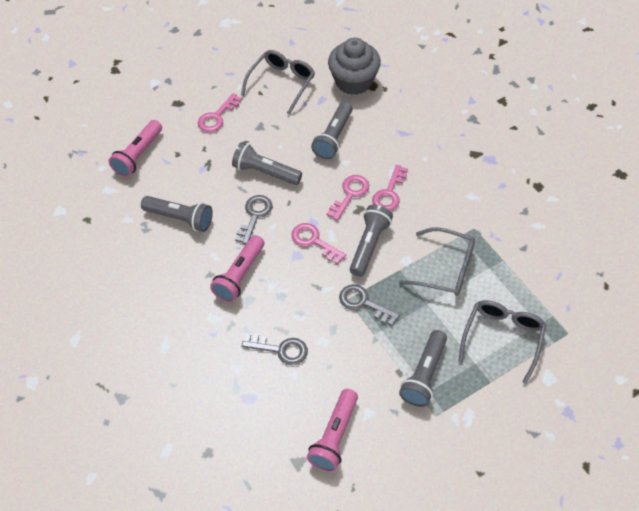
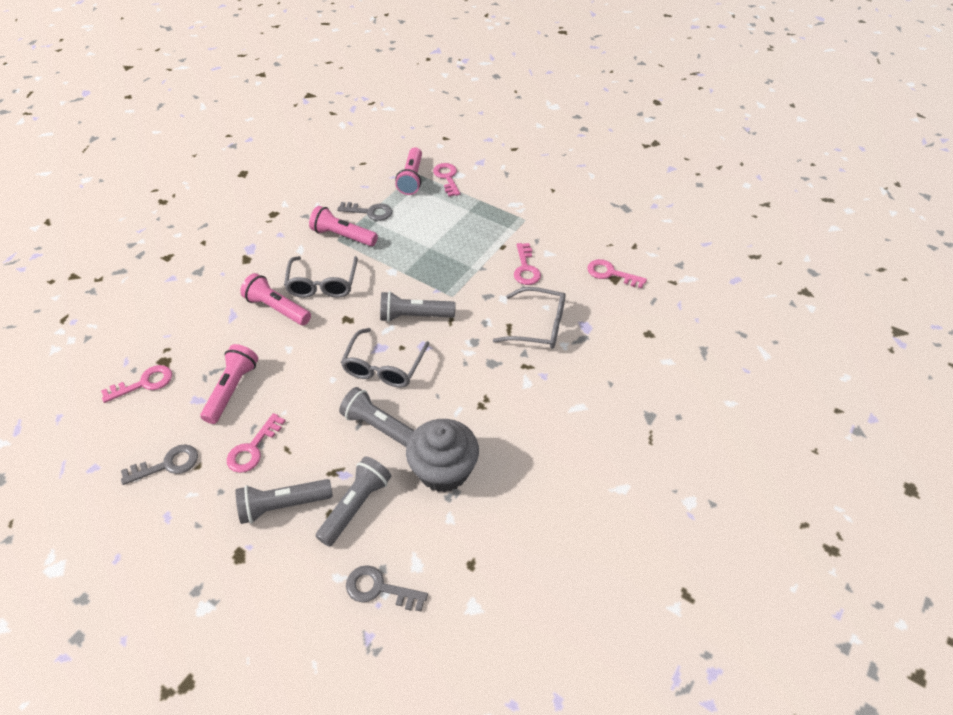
grey flashlight: [141,196,213,232] [232,142,302,185] [311,102,353,159] [350,205,393,277] [399,330,447,407] = 5 -> [236,479,333,524] [315,456,391,547] [339,387,415,447] [380,291,455,322] = 4
pink flashlight: [109,120,162,177] [210,235,264,302] [307,389,358,472] = 3 -> [200,344,258,424] [240,273,311,325] [309,206,378,246] [395,147,422,195] = 4
pink key: [198,93,242,132] [291,223,346,264] [327,175,369,221] [372,165,408,211] = 4 -> [101,365,172,403] [227,413,285,473] [433,163,460,196] [514,243,541,285] [587,259,647,288] = 5

